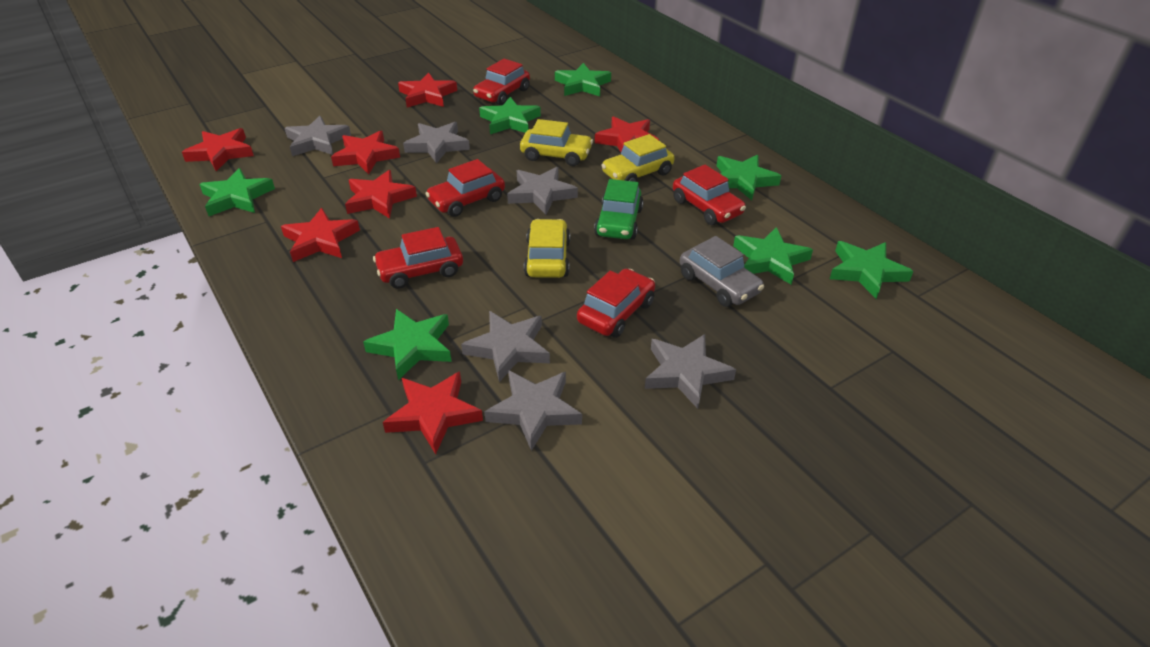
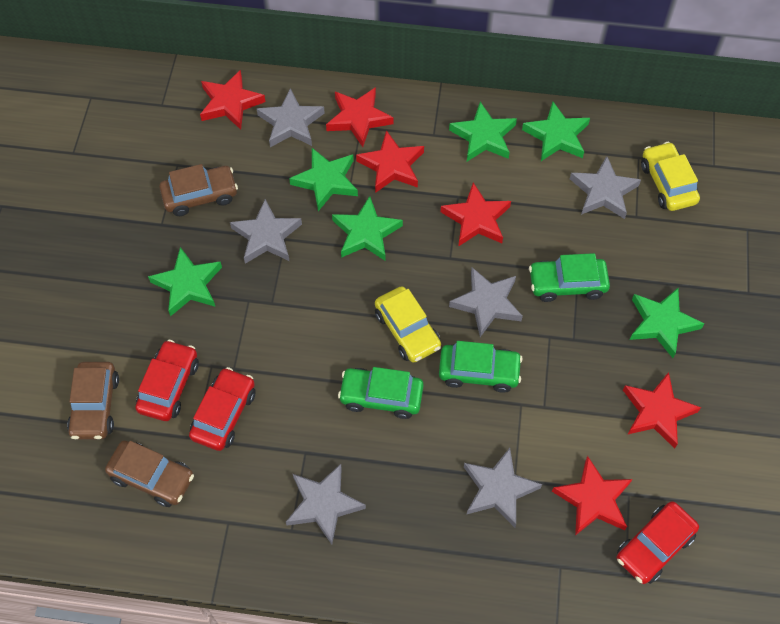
brown car: none = 0 -> [67,362,119,439] [105,441,194,507] [159,164,238,216] = 3
green car: [594,179,644,240] = 1 -> [338,367,424,419] [439,341,523,393] [529,253,610,302] = 3
green star: [199,168,275,216] [363,309,452,380] [479,97,541,134] [555,63,611,96] [716,155,781,200] [733,227,813,285] [830,241,913,299] = 7 -> [148,247,222,316] [289,148,358,211] [332,196,403,260] [449,102,517,161] [522,102,590,161] [630,288,704,358] = 6
grey car: [680,236,764,307] = 1 -> none = 0
red car: [373,227,463,289] [425,159,505,217] [473,59,530,105] [577,269,655,338] [673,165,746,225] = 5 -> [135,340,199,421] [189,367,255,451] [617,501,699,584] = 3
red star: [182,128,254,171] [281,208,360,262] [331,130,400,174] [345,170,417,219] [383,372,483,454] [398,73,457,108] [595,116,659,152] = 7 -> [200,70,266,130] [326,87,393,147] [356,130,424,193] [441,183,511,247] [552,456,632,536] [623,372,701,449] = 6
yellow car: [520,119,593,166] [524,219,570,278] [601,134,675,182] = 3 -> [375,286,441,363] [641,142,700,211] = 2

